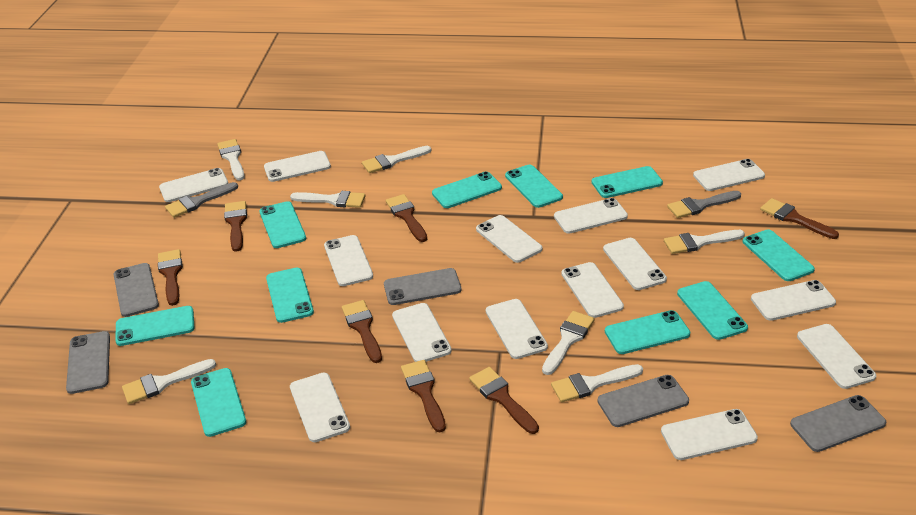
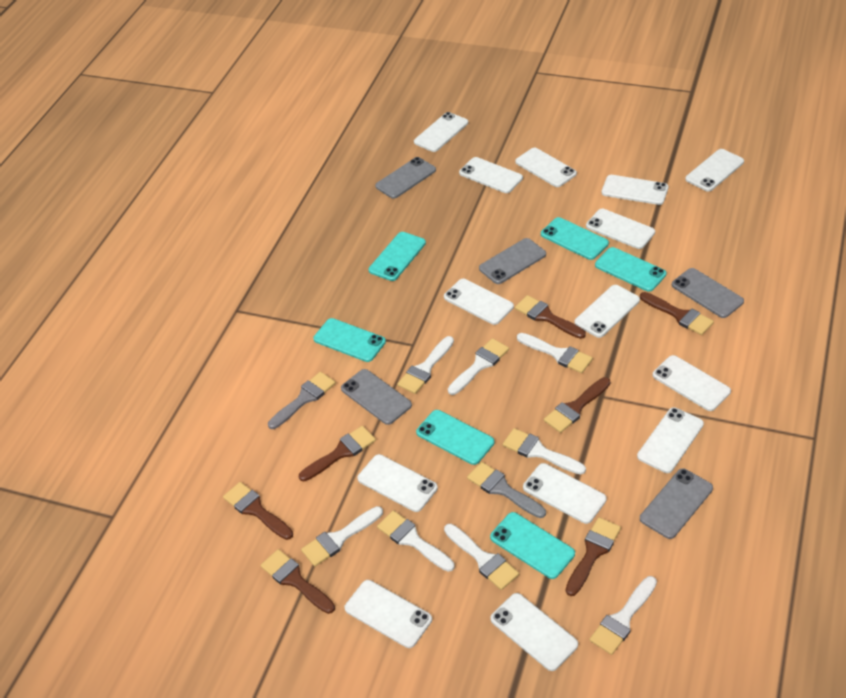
turquoise phone: [115,306,195,346] [191,368,246,437] [259,201,306,248] [266,268,314,323] [432,171,502,208] [505,165,563,208] [591,166,663,198] [605,310,690,354] [677,281,748,340] [743,229,815,281] = 10 -> [313,318,386,362] [369,232,426,281] [416,410,494,465] [490,512,575,579] [541,217,609,260] [595,247,666,292] = 6
white brush: [122,359,216,404] [217,139,245,180] [290,191,365,208] [362,146,431,173] [542,311,595,375] [551,364,643,402] [664,230,745,254] = 7 -> [301,506,383,566] [377,511,455,572] [397,336,454,394] [444,524,519,590] [448,338,509,395] [503,428,586,475] [517,333,593,373] [589,576,657,655] = 8

